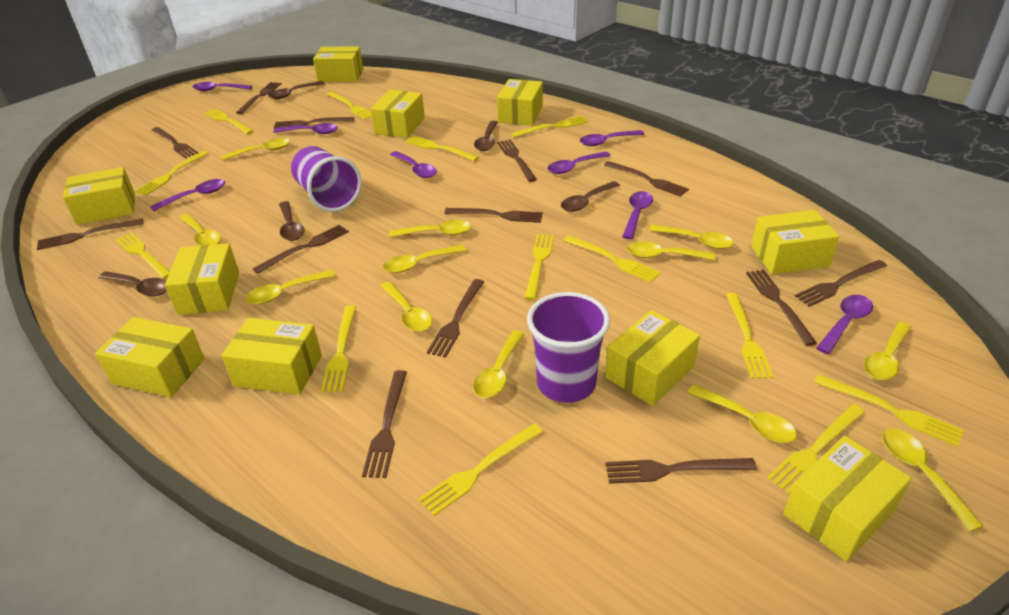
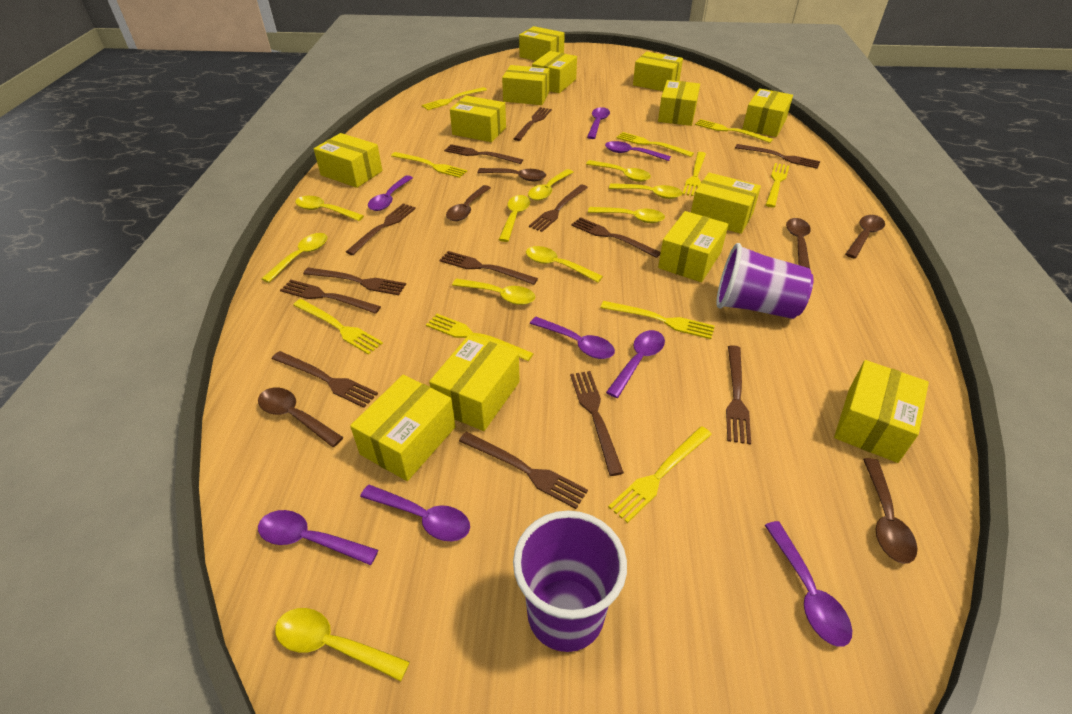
brown spoon: [98,271,167,296] [268,81,325,99] [279,201,305,241] [474,121,498,151] [561,181,620,212] = 5 -> [258,387,343,447] [446,185,491,221] [477,168,546,182] [786,218,811,268] [845,215,885,258] [863,458,917,564] = 6
yellow box: [63,167,135,225] [95,317,205,397] [165,243,239,315] [221,318,322,395] [313,46,364,82] [370,90,425,138] [497,79,543,126] [605,310,700,406] [751,210,840,274] [783,436,911,562] = 10 -> [314,133,382,188] [350,375,456,481] [429,335,520,431] [450,95,506,142] [502,65,549,105] [519,26,565,61] [532,51,577,93] [633,51,683,91] [658,80,700,126] [658,211,728,282] [691,173,761,234] [742,88,793,137] [834,360,929,463] = 13
yellow fork: [115,233,170,279] [135,151,209,195] [204,108,254,134] [321,305,356,392] [327,92,372,120] [405,136,479,161] [419,423,543,516] [511,116,589,138] [524,234,554,300] [563,235,661,283] [726,293,773,379] [767,404,865,494] [814,375,964,447] = 13 -> [293,299,383,355] [391,152,467,178] [422,87,487,110] [426,314,534,361] [601,301,715,339] [608,426,712,523] [616,132,694,157] [682,152,706,196] [695,119,773,143] [766,163,789,207] = 10
yellow spoon: [179,213,221,246] [221,138,290,160] [245,270,335,304] [381,282,433,332] [383,245,466,273] [389,220,471,237] [473,330,524,398] [627,242,716,261] [649,224,734,249] [688,384,797,443] [864,322,912,380] [882,428,984,532] = 12 -> [261,233,327,283] [275,608,410,681] [295,196,364,221] [452,278,535,305] [499,195,530,242] [526,246,603,282] [528,169,573,200] [586,160,651,182] [588,207,665,223] [609,183,682,199] = 10

